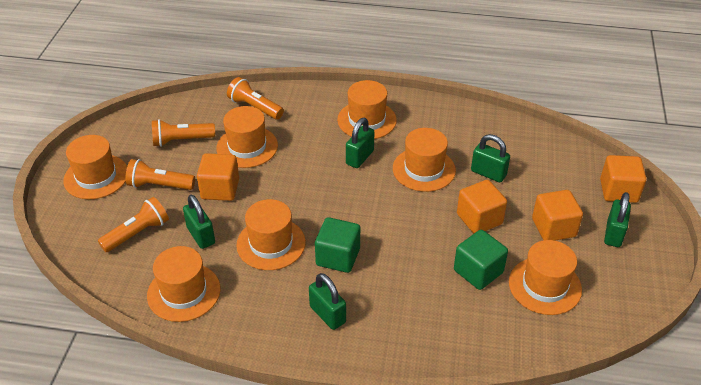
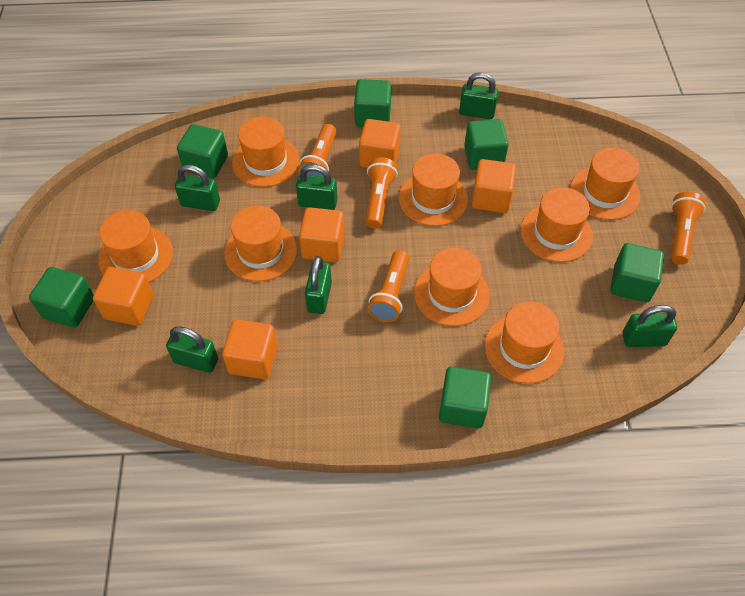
green cube: [315,217,360,273] [454,230,508,290] = 2 -> [29,267,94,328] [177,124,228,179] [354,79,391,127] [439,366,491,428] [464,119,509,170] [610,243,664,302] = 6
green padlock: [183,195,215,249] [309,273,346,330] [346,118,375,168] [471,134,510,182] [604,192,631,247] = 5 -> [166,326,218,373] [175,165,220,211] [296,164,338,210] [305,256,332,314] [459,73,499,119] [623,305,677,347] = 6
orange cube: [197,153,239,201] [457,180,507,233] [532,190,583,241] [600,155,646,203] = 4 -> [93,267,154,326] [222,319,277,379] [299,207,345,262] [359,119,401,168] [472,159,516,213] = 5
orange hat: [63,135,127,199] [147,246,220,322] [216,106,278,168] [236,199,306,270] [337,80,397,139] [393,128,456,192] [509,240,582,315] = 7 -> [99,210,173,282] [224,205,298,281] [232,117,300,187] [399,153,468,226] [414,248,490,326] [485,302,564,384] [521,187,593,262] [570,148,640,220] = 8

